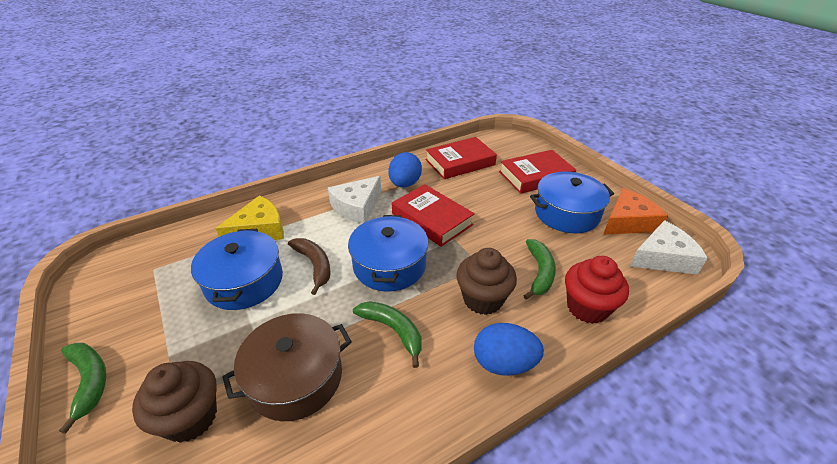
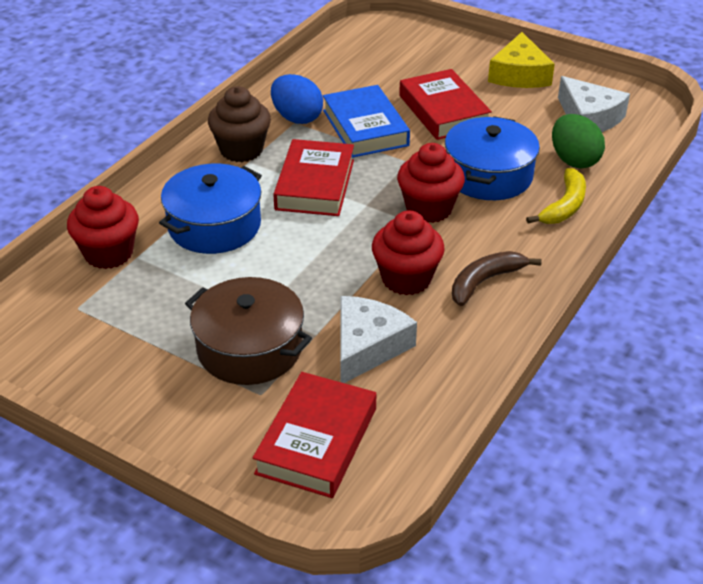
blue book: none = 0 -> [323,85,410,158] = 1
blue egg: [388,152,422,188] [474,323,544,376] = 2 -> [271,74,323,124] = 1
blue pot: [191,229,283,310] [348,215,429,292] [530,172,614,233] = 3 -> [159,164,262,254] [445,116,540,200] = 2
brown cupcake: [132,361,217,443] [456,248,517,315] = 2 -> [208,86,271,162] = 1
green banana: [59,343,106,434] [353,301,422,368] [523,239,556,299] = 3 -> none = 0
green egg: none = 0 -> [552,114,605,169] = 1
orange cheese: [603,188,668,235] = 1 -> none = 0
red cupcake: [565,256,629,324] = 1 -> [67,186,139,269] [372,210,445,295] [397,143,465,223] = 3
yellow banana: none = 0 -> [526,168,586,224] = 1

